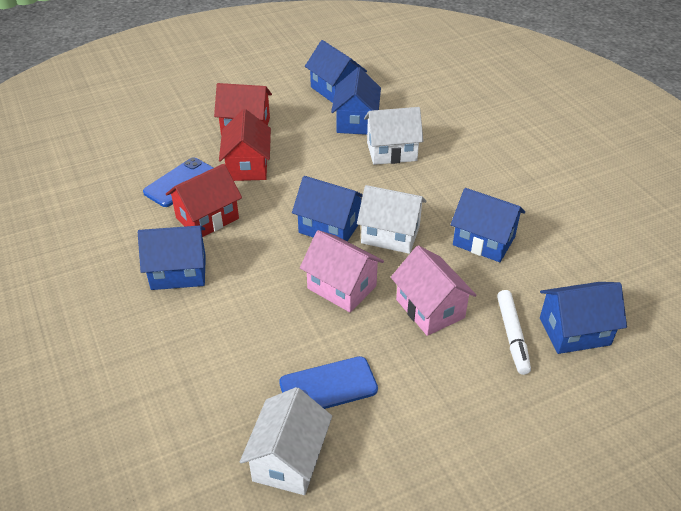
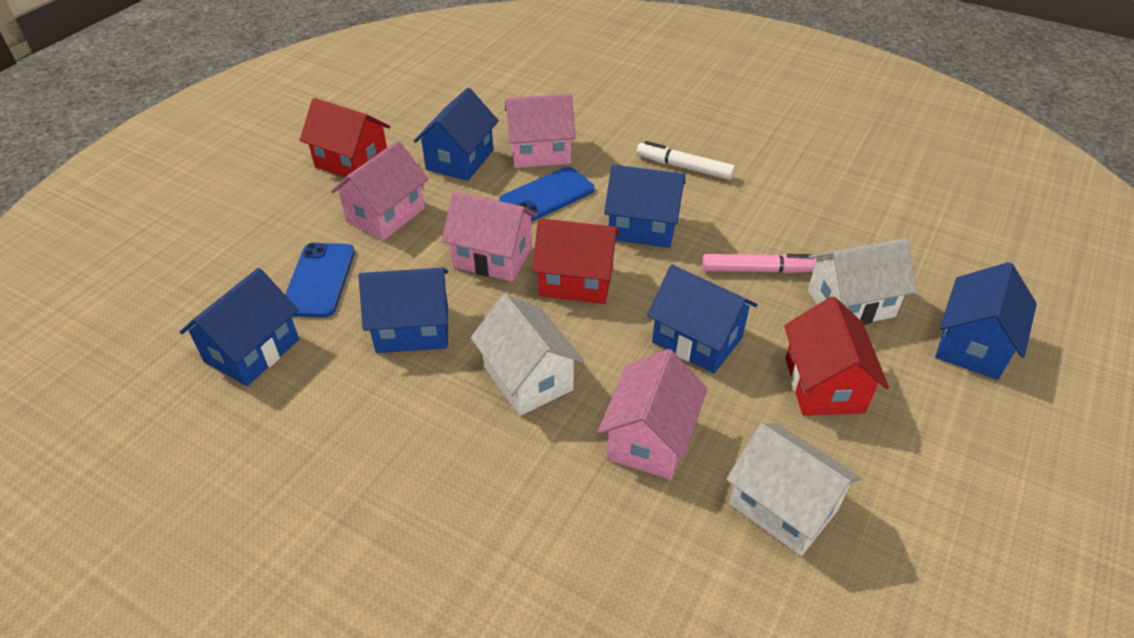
pink house: [300,230,384,312] [391,245,477,336] = 2 -> [331,141,428,240] [442,191,538,282] [505,94,576,168] [598,349,708,480] = 4
pink marker: none = 0 -> [702,254,818,274] = 1

